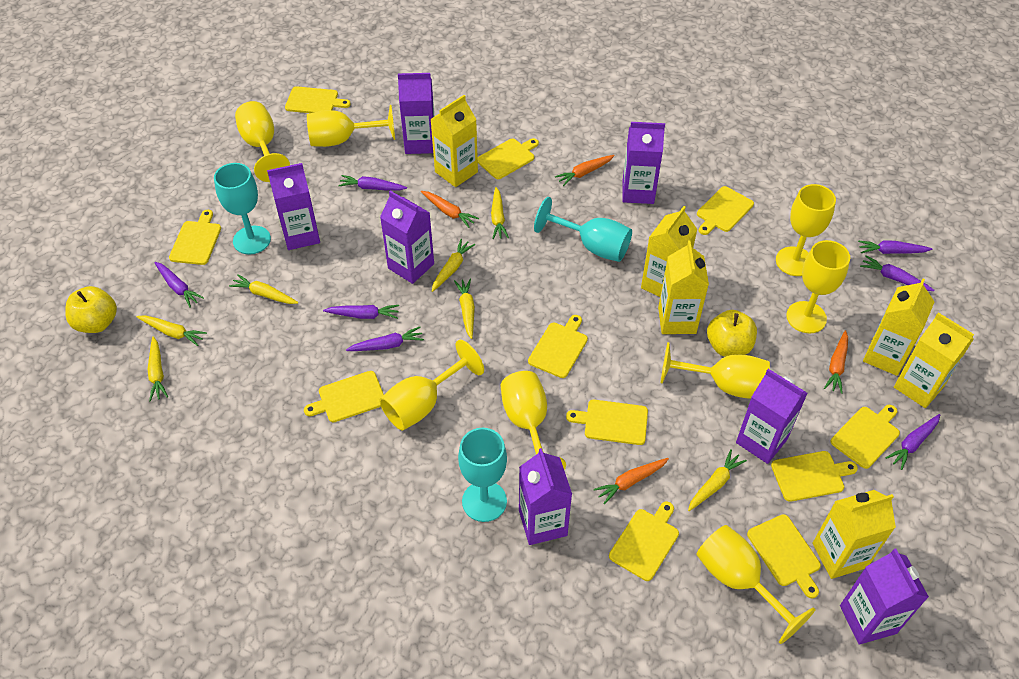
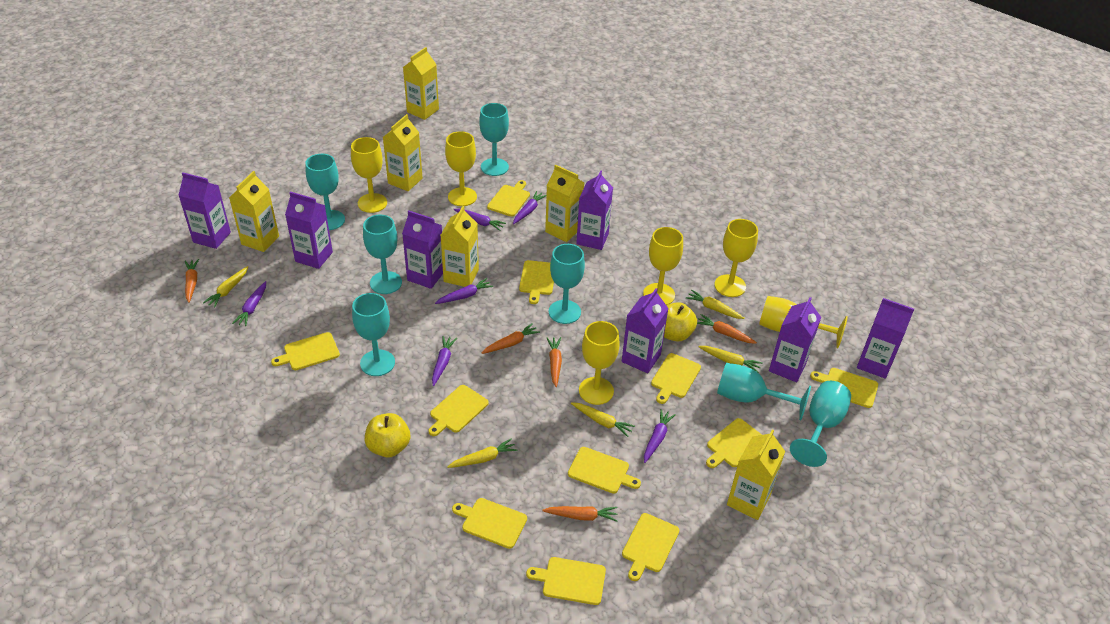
orange carrot: [421,191,479,228] [555,155,615,186] [593,458,669,505] [824,330,848,394] = 4 -> [185,259,199,303] [482,323,540,354] [542,506,618,522] [547,337,562,387] [697,314,757,344] = 5
purple carrot: [154,262,204,308] [323,305,399,319] [338,175,407,191] [346,327,424,351] [858,240,932,254] [860,255,934,291] [885,414,940,470] = 7 -> [232,281,266,326] [432,336,457,386] [435,278,493,304] [453,209,506,231] [513,191,547,224] [644,409,676,463] = 6
turquoise goblet: [214,163,271,255] [458,428,507,522] [534,197,632,262] = 3 -> [305,154,345,230] [352,293,395,376] [363,215,402,294] [479,103,509,176] [549,244,585,324] [717,363,811,420] [790,381,851,467] = 7
yellow carrot: [137,315,207,346] [148,336,168,401] [229,274,298,304] [432,239,475,292] [454,278,475,339] [491,187,509,239] [688,449,747,511] = 7 -> [203,266,248,308] [447,438,518,468] [571,402,635,437] [686,290,745,319] [698,346,763,373] = 5
yellow goblet: [235,101,290,182] [307,105,395,147] [379,340,484,431] [501,371,566,470] [660,342,770,399] [697,525,816,644] [776,184,836,276] [786,240,850,333] = 8 -> [351,137,387,213] [445,131,477,206] [579,321,620,405] [643,227,683,305] [714,219,758,297] [759,296,848,348] = 6

